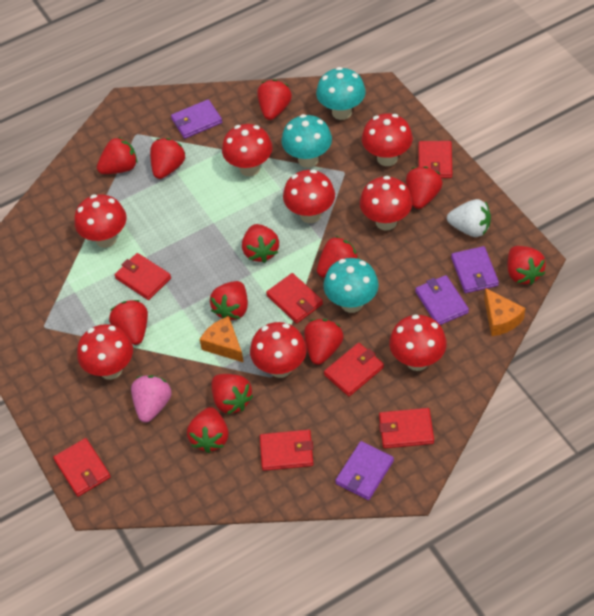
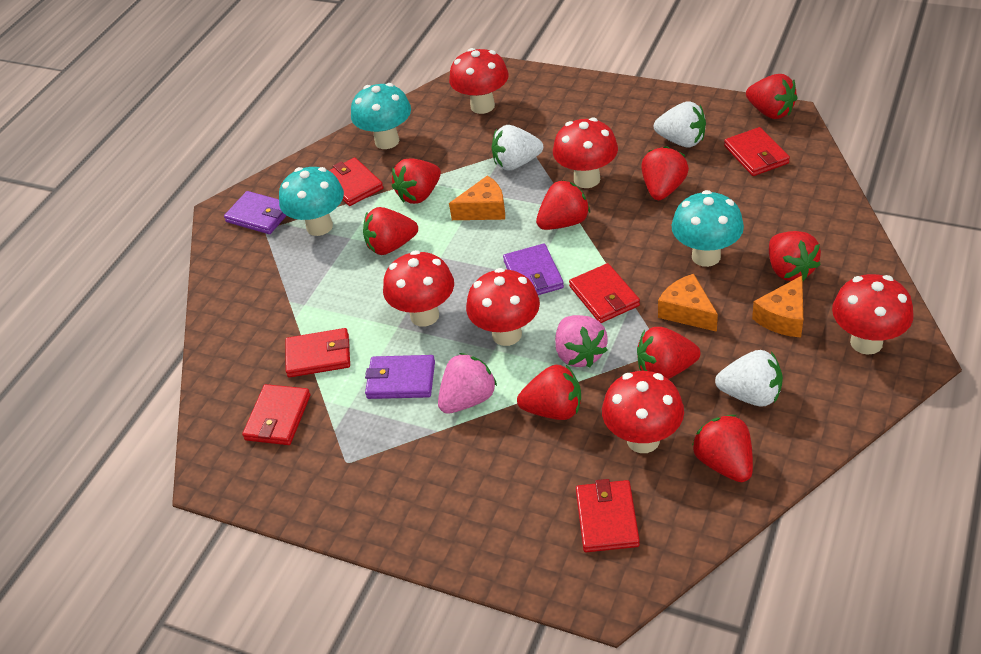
orange cheese: [199,316,244,363] [484,288,526,336] = 2 -> [449,175,505,220] [658,274,718,332] [752,276,803,337] = 3
pink strawberry: [131,375,172,423] = 1 -> [438,353,497,414] [555,315,607,368] = 2
purple wallet: [171,99,222,139] [335,441,394,500] [415,275,469,325] [451,246,499,293] = 4 -> [224,191,287,234] [365,355,435,399] [503,244,564,295] = 3
red mushroom: [74,194,127,248] [77,324,133,380] [222,124,273,176] [250,322,307,378] [283,169,335,223] [360,176,413,231] [362,113,413,166] [389,314,447,371] = 8 -> [383,250,454,326] [449,48,509,114] [466,268,540,346] [553,118,618,188] [602,371,684,453] [832,274,914,355] = 6
red strawberry: [97,137,137,174] [109,300,148,345] [150,138,186,179] [187,407,229,453] [210,281,248,320] [212,374,253,414] [242,224,279,263] [257,79,292,120] [304,319,344,365] [317,236,359,278] [406,166,443,209] [507,246,546,285] = 12 -> [363,207,418,255] [392,158,441,204] [517,365,581,420] [536,180,590,230] [637,327,700,379] [641,146,689,200] [692,415,753,482] [746,74,797,119] [769,231,821,281] = 9
red wallet: [53,438,111,497] [114,253,171,300] [260,430,313,471] [266,273,323,323] [324,343,384,396] [379,408,434,448] [418,141,452,178] = 7 -> [242,384,311,445] [285,328,350,378] [329,158,383,206] [569,263,640,323] [576,479,640,552] [724,127,790,176] = 6
white strawberry: [447,199,491,237] = 1 -> [492,125,543,171] [654,101,706,147] [715,350,783,407] = 3

